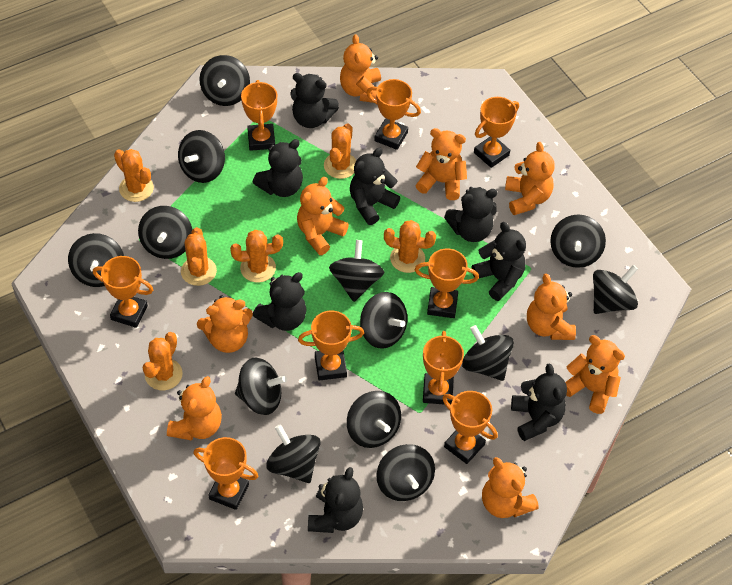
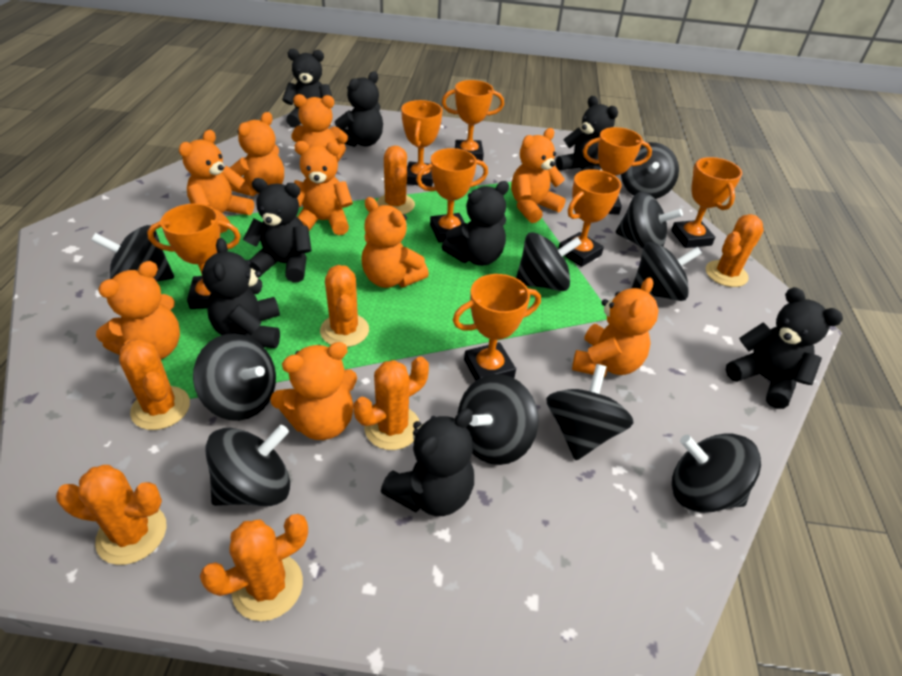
black spinning top: [68,233,124,287] [138,206,192,259] [178,130,225,183] [199,55,250,106] [235,358,287,415] [266,424,321,483] [329,240,384,302] [347,391,401,448] [360,292,407,349] [376,444,435,501] [462,325,514,381] [550,214,606,268] [593,265,638,314] = 13 -> [91,225,174,281] [193,334,276,421] [205,425,290,506] [458,374,539,465] [516,232,582,291] [546,364,634,460] [615,192,683,249] [621,142,679,199] [631,242,702,301] [672,433,761,513] = 10
orange cactus: [114,149,154,202] [143,332,183,390] [181,227,217,286] [230,230,283,282] [324,123,356,179] [384,220,436,273] = 6 -> [56,465,166,565] [119,339,190,430] [200,514,308,621] [320,265,369,347] [353,356,429,450] [377,145,415,214] [706,214,764,287] = 7
orange trophy: [93,256,153,328] [193,437,259,510] [241,80,277,151] [298,311,364,380] [367,79,421,150] [415,249,479,318] [423,331,464,405] [442,391,498,464] [474,97,519,168] = 9 -> [147,203,241,309] [401,100,442,187] [416,148,488,243] [442,80,504,161] [452,274,541,381] [558,169,622,267] [583,127,652,215] [671,157,742,248] = 8

